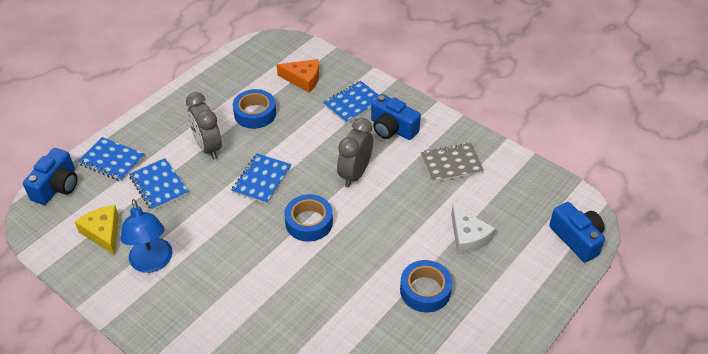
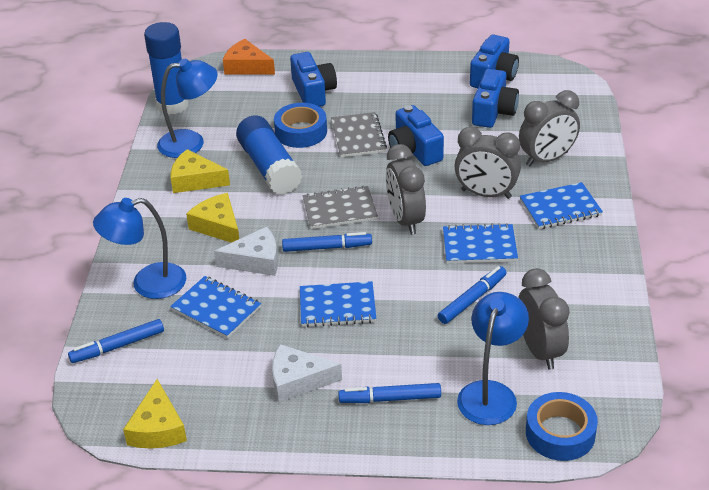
blue camera: [23,148,77,205] [371,94,421,140] [549,202,605,262] = 3 -> [290,52,337,107] [388,105,444,166] [470,34,519,88] [472,69,519,128] = 4
blue glue stick: none = 0 -> [144,22,189,115] [236,115,302,194] = 2
blue lamp: [121,199,173,273] = 1 -> [93,198,186,299] [157,59,218,158] [457,292,529,425] = 3
blue marker: none = 0 -> [68,319,164,363] [282,232,372,252] [338,383,441,403] [438,266,507,324] = 4
blue tape: [233,89,276,129] [284,194,333,242] [400,260,452,312] = 3 -> [274,103,327,148] [526,392,598,461] = 2
grey clock: [186,92,222,159] [337,118,373,187] = 2 -> [386,144,426,235] [454,127,521,199] [519,90,580,167] [519,268,570,370] = 4
grey notebook: [421,143,484,182] = 1 -> [302,185,378,229] [331,112,387,157] = 2
white cheese: [451,205,495,254] = 1 -> [214,227,278,276] [272,344,342,402] = 2
yellow cheese: [75,205,119,255] = 1 -> [123,379,187,449] [171,149,230,193] [186,193,239,243] = 3

